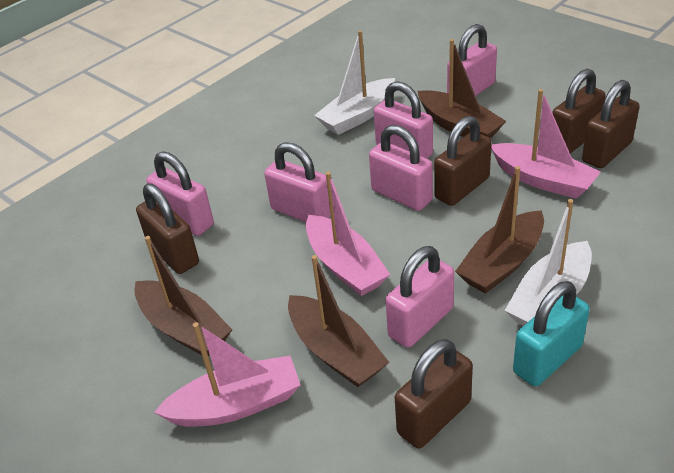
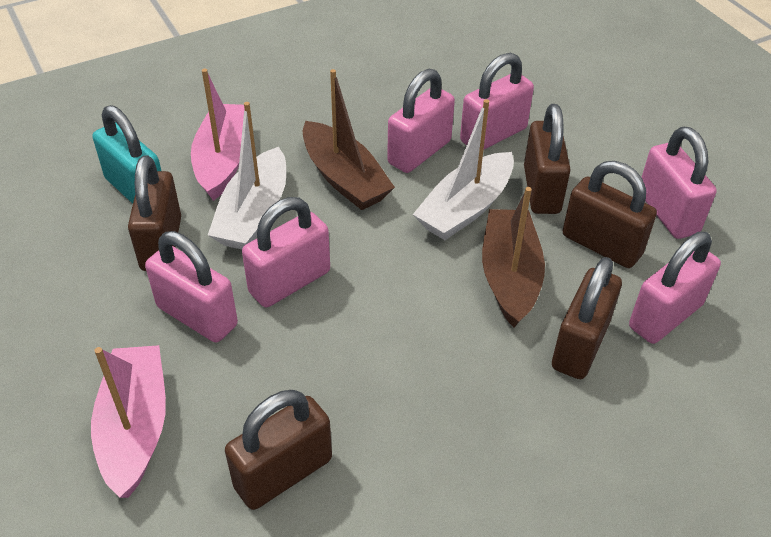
brown boat: [134,236,232,356] [288,255,389,387] [418,39,506,138] [455,166,544,294] = 4 -> [302,69,395,210] [482,187,545,327] = 2
pink boat: [154,322,300,427] [306,172,390,296] [491,89,601,199] = 3 -> [91,345,166,498] [191,69,245,201] = 2

